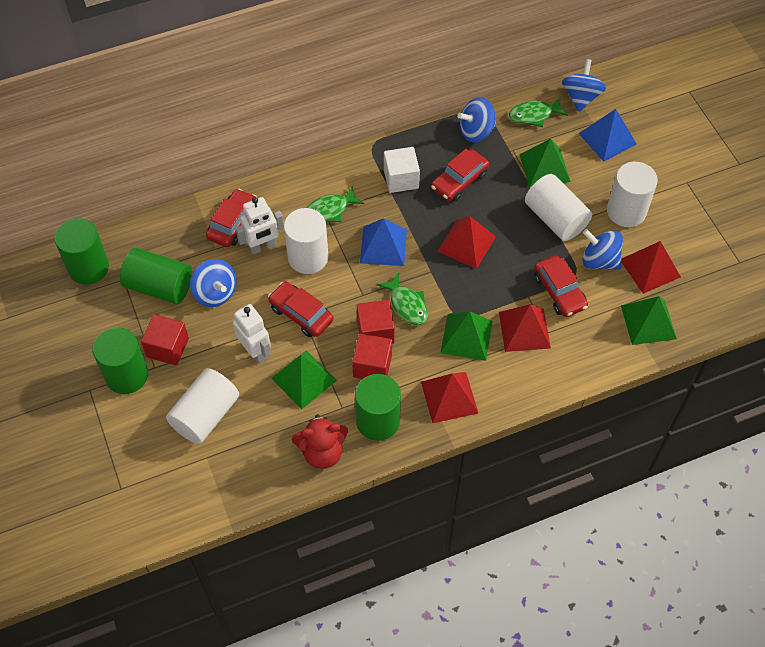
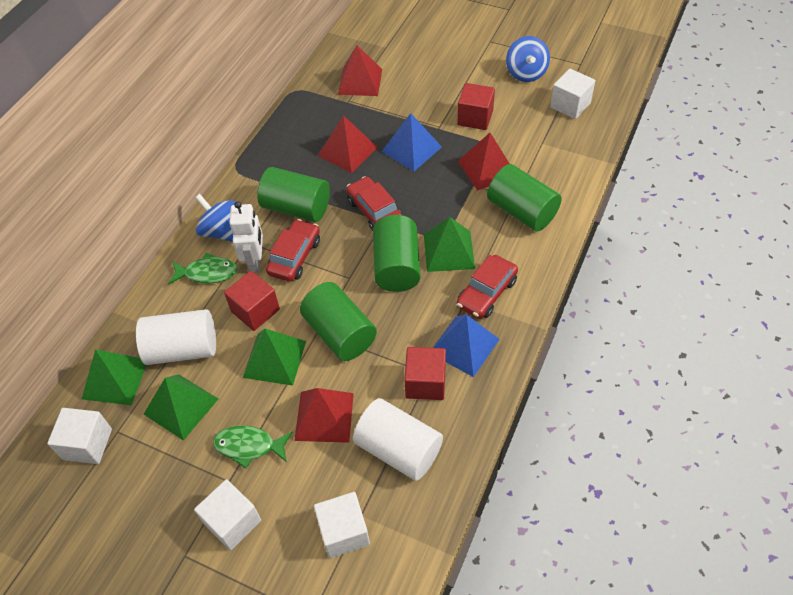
blue spinning top: [190,259,237,307] [457,97,496,143] [562,59,606,112] [582,229,623,270] = 4 -> [195,194,235,242] [506,36,550,82] = 2
green fish: [307,185,364,222] [377,273,428,325] [509,98,568,127] = 3 -> [168,253,237,284] [213,426,293,469] = 2
red car: [206,189,257,247] [268,282,334,337] [431,149,489,202] [534,256,588,317] = 4 -> [266,219,320,282] [346,176,402,231] [456,255,518,319] = 3
red teddy bear: [292,414,348,469] = 1 -> none = 0
white cube: [384,147,420,193] = 1 -> [47,408,112,464] [194,479,261,551] [314,492,370,558] [550,69,595,119] = 4
white cylinder: [166,368,239,444] [284,208,328,274] [525,174,592,241] [607,162,658,227] = 4 -> [136,309,216,365] [353,398,443,481] = 2
white robot: [233,304,271,364] [236,197,284,255] = 2 -> [229,201,263,273] = 1

